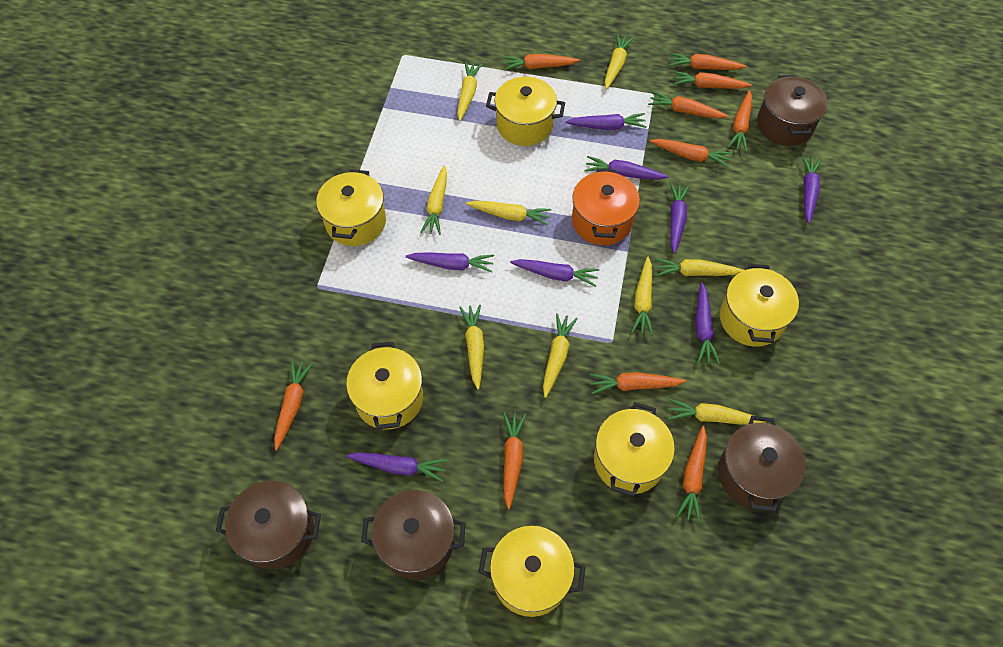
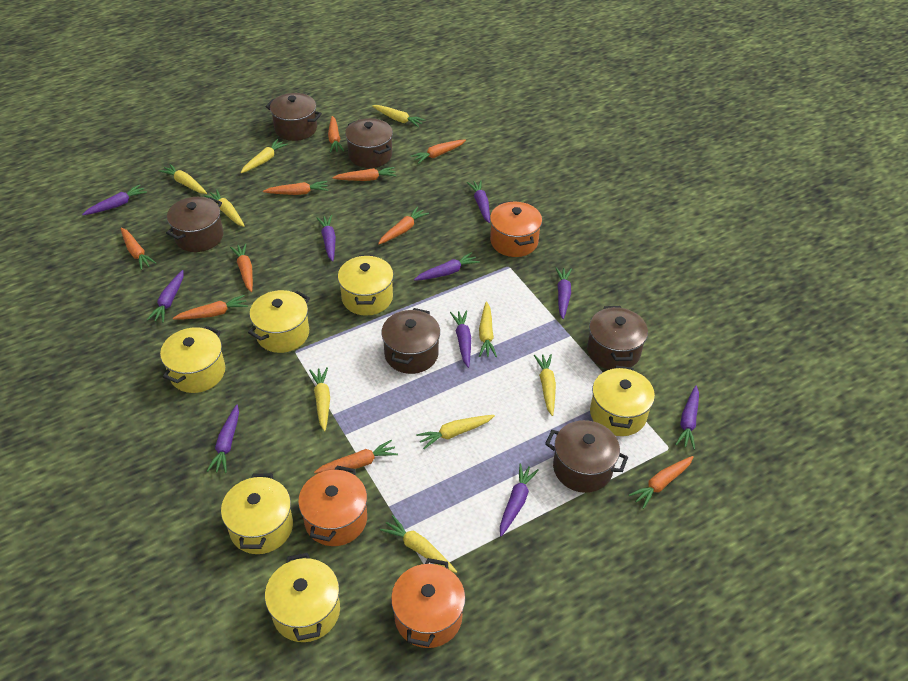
brown pot: [216,481,321,570] [361,490,466,579] [718,416,806,512] [757,75,828,146] = 4 -> [166,197,223,252] [265,93,322,141] [345,118,393,168] [381,308,440,374] [545,420,628,493] [587,306,648,370] = 6
orange pot: [572,169,640,245] = 1 -> [298,466,367,546] [391,558,465,648] [490,201,542,257] = 3
purple carrot: [346,452,447,482] [405,252,494,273] [510,259,599,287] [565,113,647,130] [585,156,669,180] [670,182,690,254] [695,282,720,364] [802,155,822,224] = 8 -> [82,185,147,215] [147,270,184,323] [207,405,239,473] [316,215,336,262] [414,252,480,281] [450,310,471,368] [467,180,490,223] [500,463,539,537] [556,267,572,319] [675,386,699,450] = 10

